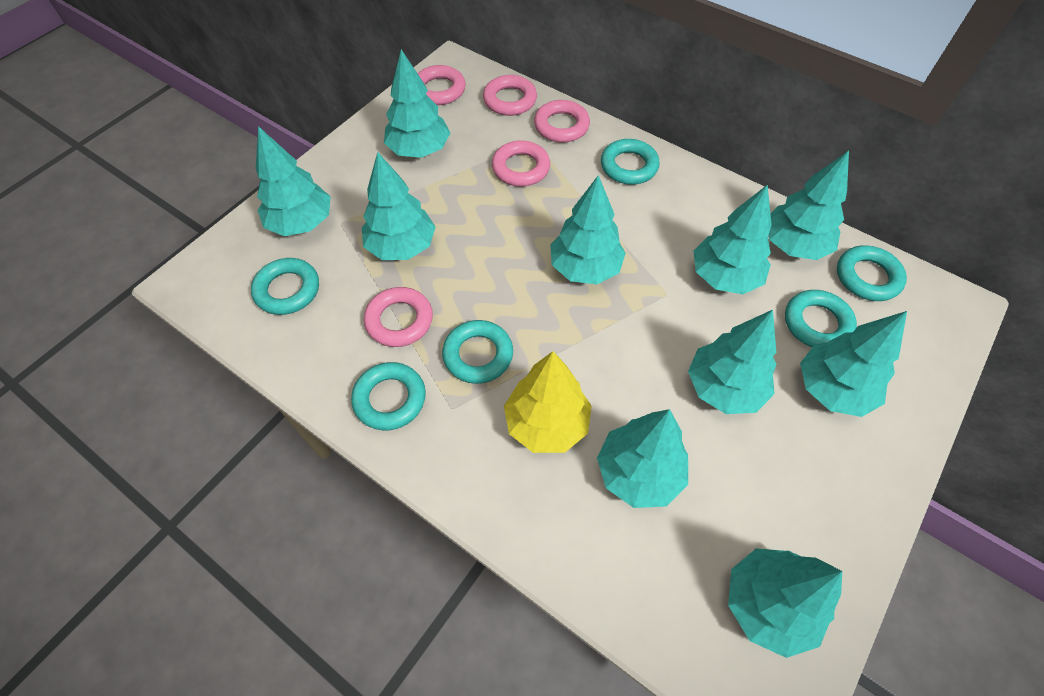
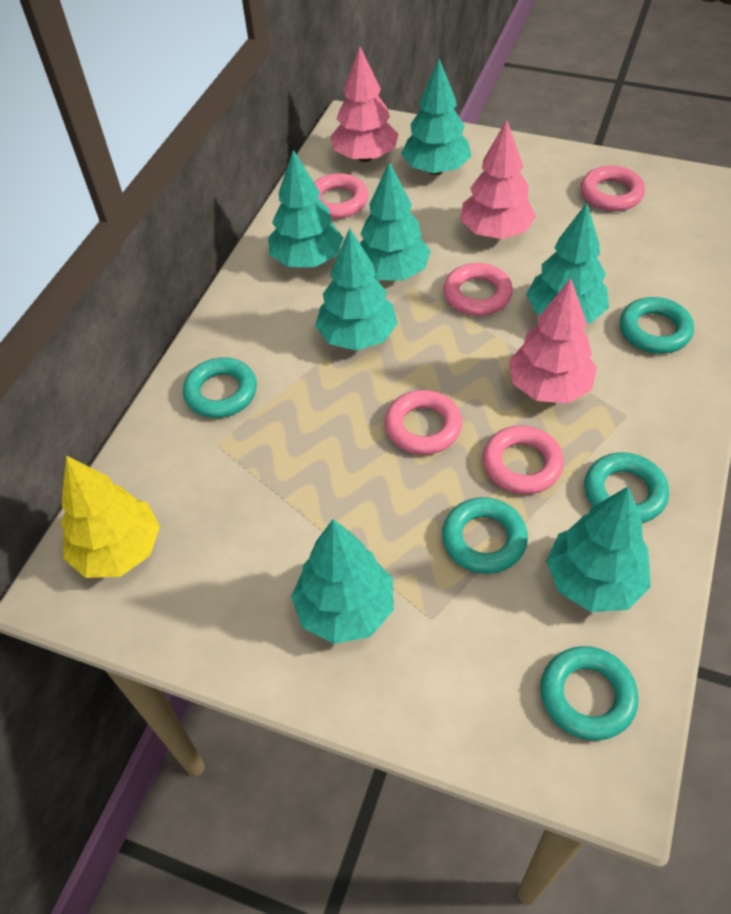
pink tree: none = 0 -> [330,47,399,162] [460,120,536,239] [509,278,597,403] = 3
turquoise ring: [251,258,319,315] [351,362,426,430] [442,320,513,384] [601,139,659,185] [785,290,857,347] [837,245,907,301] = 6 -> [183,357,257,418] [442,497,528,574] [541,646,639,741] [584,452,669,523] [620,297,694,354] = 5
turquoise tree: [256,126,331,236] [362,152,436,260] [384,49,450,158] [550,175,626,285] [597,409,688,508] [688,310,776,414] [694,185,772,294] [728,548,842,658] [768,150,849,260] [800,311,907,417] = 10 -> [268,150,343,267] [291,519,394,644] [315,228,398,351] [360,161,431,281] [401,59,471,175] [526,203,609,323] [546,486,651,612] = 7

